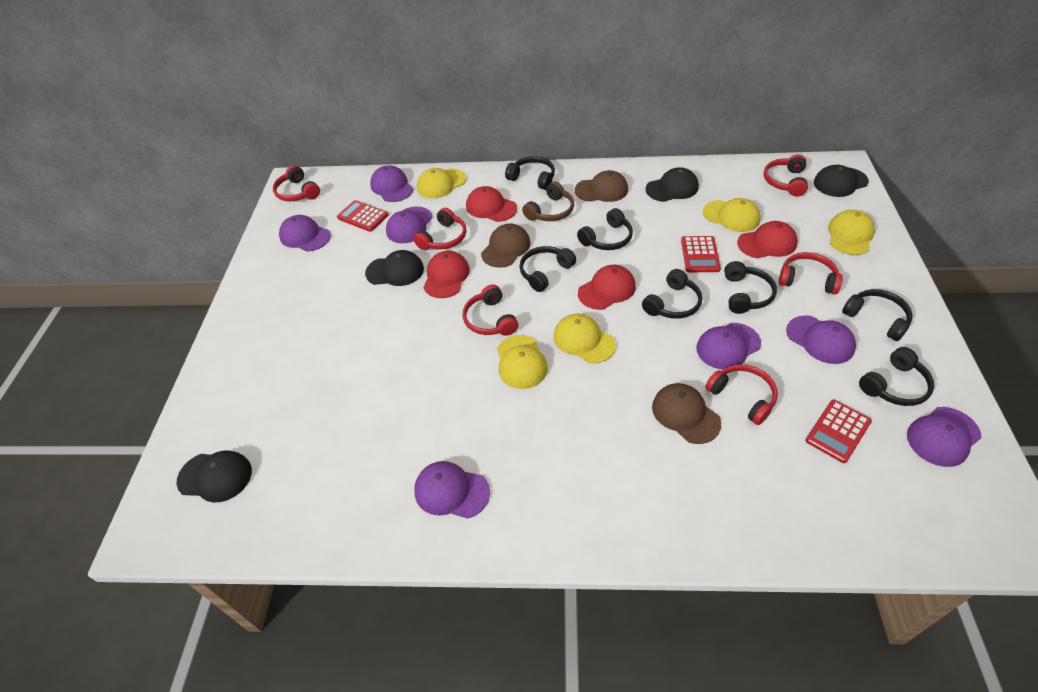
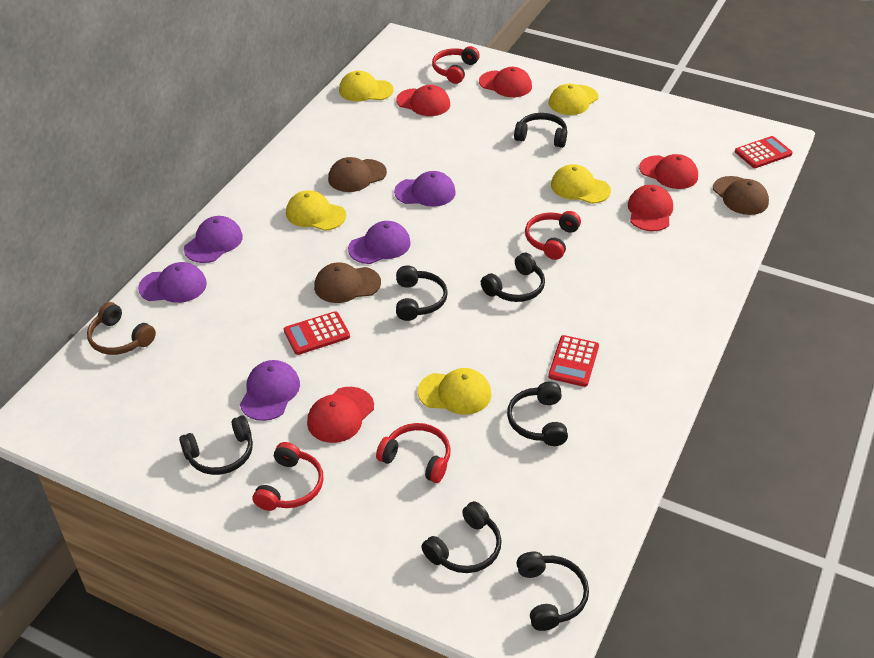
black cap: [177,450,252,502] [365,250,424,286] [646,167,699,202] [814,165,869,197] = 4 -> none = 0
purple cap: [279,215,331,252] [370,165,413,202] [386,206,433,243] [414,461,490,519] [696,323,761,369] [786,315,856,364] [907,407,981,467] = 7 -> [138,262,207,303] [184,216,243,263] [240,360,300,421] [348,221,411,264] [394,171,456,207] = 5
red cap: [423,251,470,298] [466,186,517,222] [578,265,636,310] [737,221,798,258] = 4 -> [307,387,374,443] [396,85,450,116] [479,67,532,97] [628,185,673,231] [639,154,698,189] = 5
red headphones: [273,165,320,201] [414,208,466,250] [462,285,518,336] [705,364,778,425] [764,154,808,196] [779,252,842,294] = 6 -> [253,442,323,511] [376,423,451,483] [432,46,480,84] [525,211,581,260] = 4

